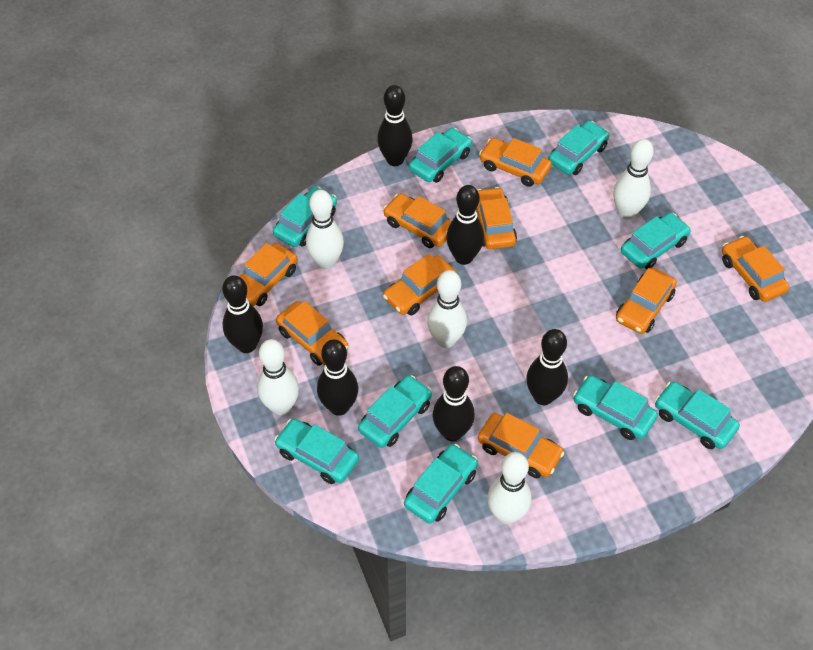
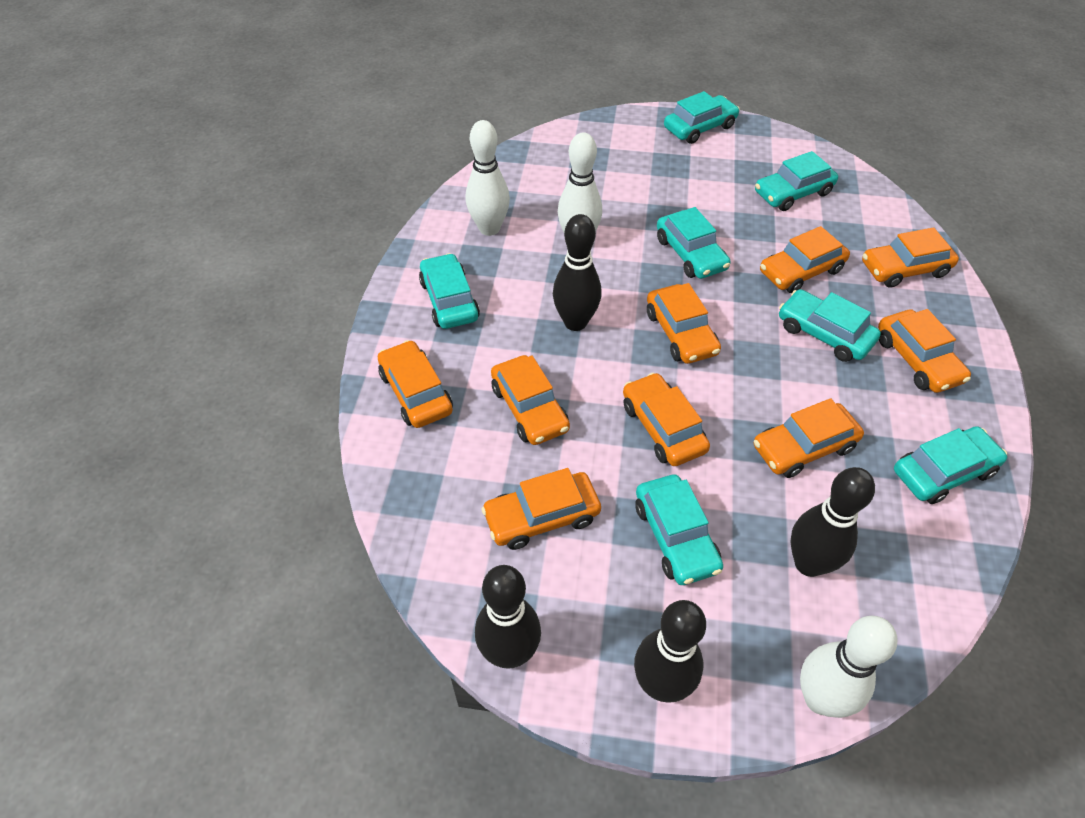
black bowling pin: [222,275,263,353] [317,340,358,416] [377,85,413,166] [433,366,475,441] [446,185,484,265] [526,329,568,405] = 6 -> [475,565,541,669] [553,214,602,331] [634,600,706,703] [790,467,875,577] = 4
turquoise car: [273,186,337,247] [274,418,359,484] [358,375,432,448] [404,444,478,524] [409,128,472,183] [548,121,609,175] [573,375,658,440] [621,213,691,269] [655,381,740,449] = 9 -> [419,253,480,329] [636,475,723,585] [657,207,731,279] [664,91,740,144] [755,151,838,211] [779,289,881,362] [894,426,1007,504] = 7
white bowling pin: [257,339,299,415] [306,190,344,269] [427,270,467,348] [487,452,531,524] [613,139,654,220] = 5 -> [466,120,510,236] [558,132,602,232] [800,616,898,718] = 3

